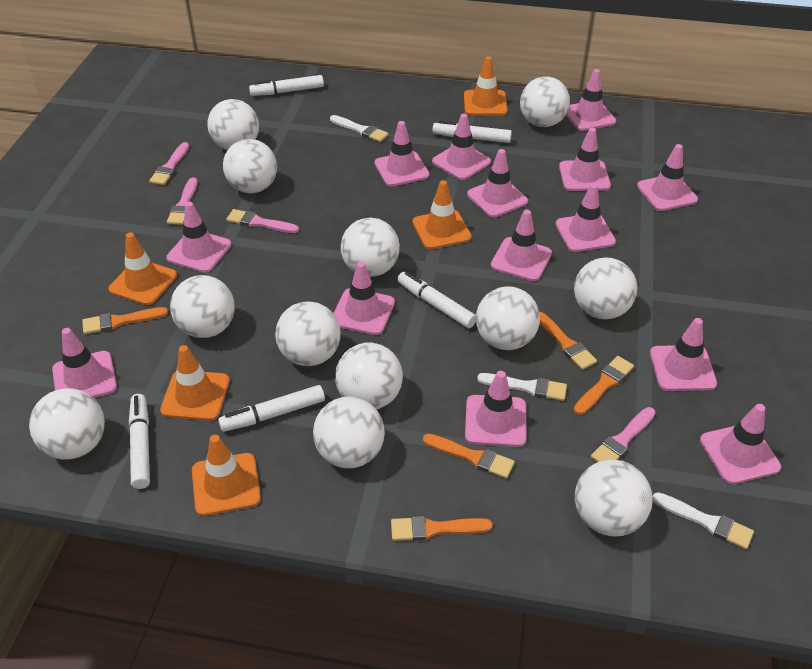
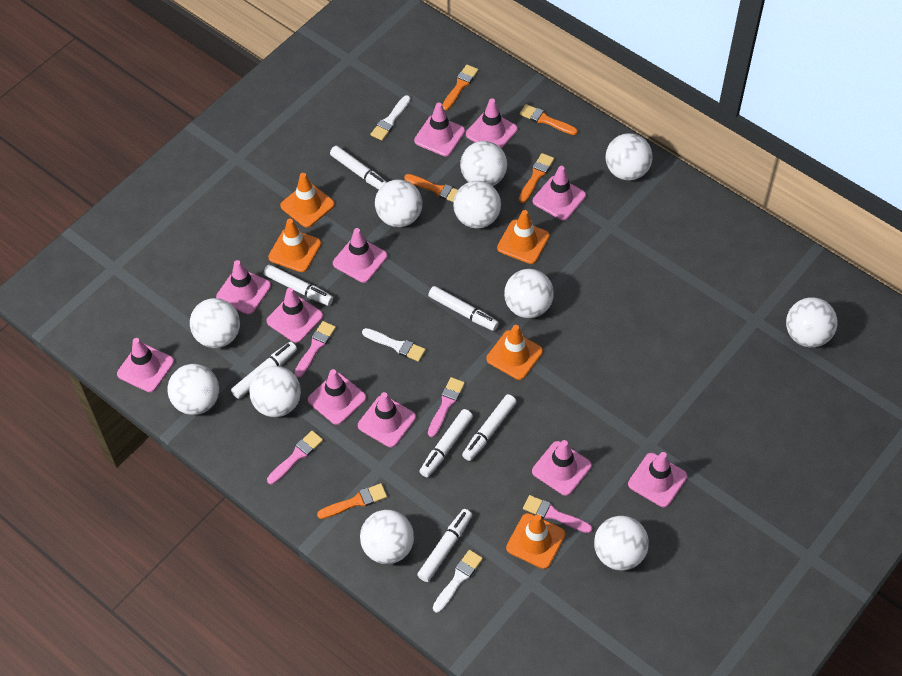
pink traffic cone: [52,328,117,398] [166,202,231,273] [333,262,395,335] [374,121,429,187] [432,114,491,180] [465,371,527,447] [467,149,528,217] [491,210,552,281] [556,183,616,252] [559,128,611,191] [566,69,616,131] [637,144,698,211] [650,318,717,391] [700,404,781,484] = 14 -> [117,338,174,392] [216,260,271,314] [267,288,323,343] [308,369,366,425] [333,228,387,283] [358,392,416,447] [414,103,465,156] [466,98,518,149] [532,440,591,496] [533,166,586,220] [628,452,687,507] = 11
white ball: [29,388,105,460] [170,275,235,338] [207,99,259,150] [223,139,277,193] [275,301,340,366] [313,396,385,468] [335,343,403,409] [341,217,400,277] [476,286,540,350] [520,76,570,127] [574,257,637,320] [575,459,653,536] = 12 -> [168,364,219,415] [190,298,240,348] [249,366,301,417] [360,510,414,564] [375,179,422,227] [453,181,501,228] [460,141,507,186] [504,269,554,318] [594,516,649,571] [605,133,653,180] [786,297,838,347] = 11
white marker: [129,394,150,489] [218,385,325,432] [249,75,324,96] [397,271,476,328] [432,121,512,143] = 5 -> [231,342,297,399] [264,265,333,306] [330,146,387,189] [417,509,472,582] [419,409,473,477] [428,286,499,331] [462,394,517,461] = 7

